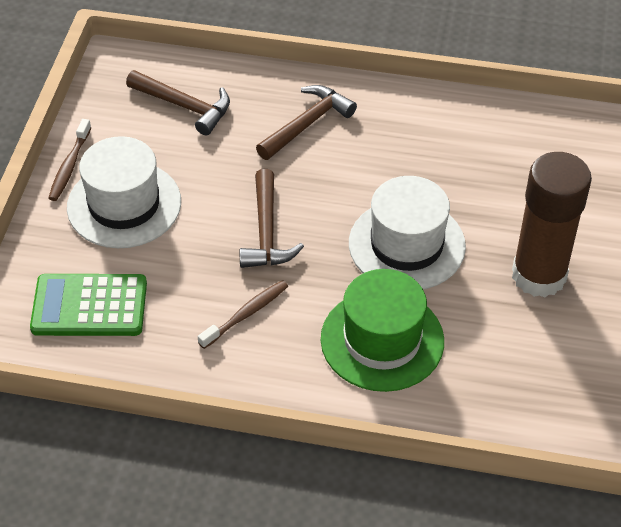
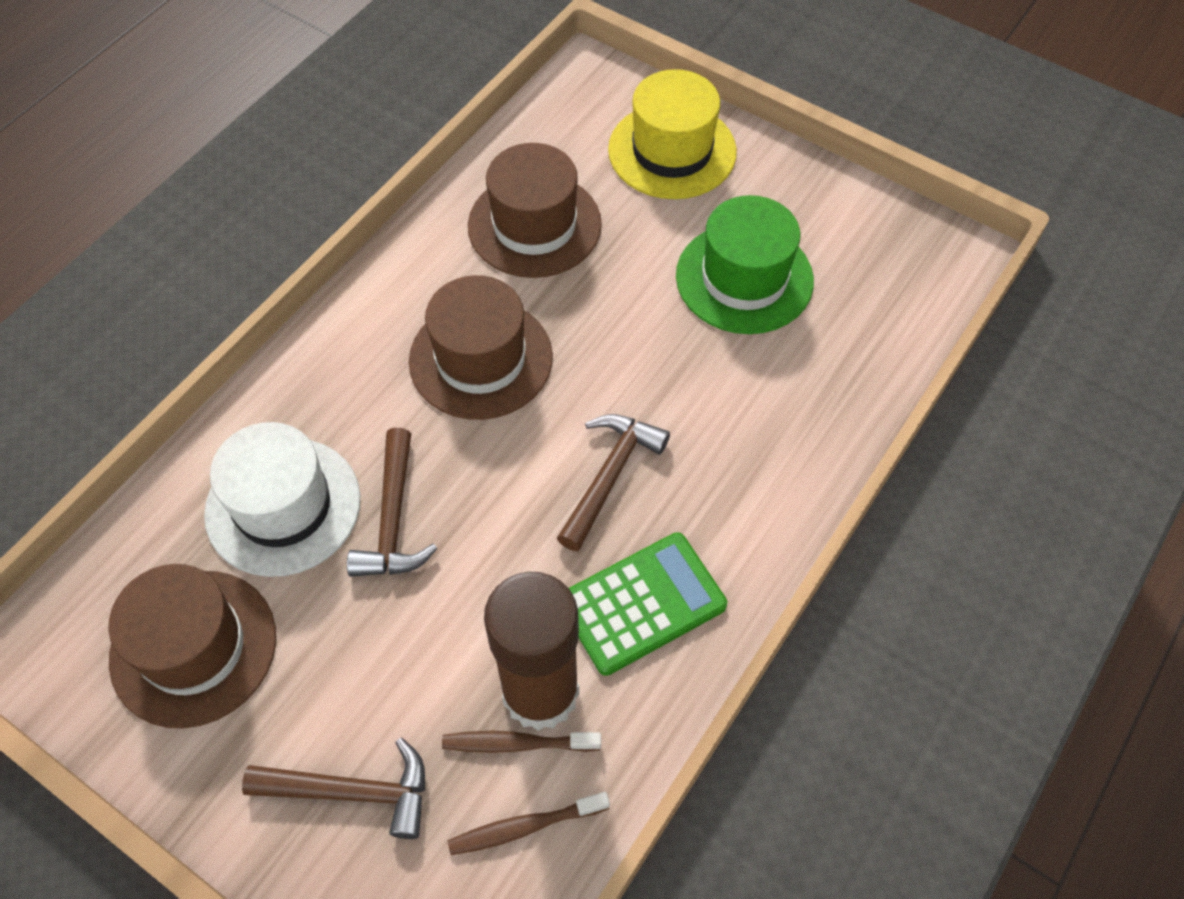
brown hat: none = 0 -> [108,564,276,728] [409,275,553,420] [468,143,602,278] = 3
white hat: [67,136,181,248] [349,176,466,289] = 2 -> [204,422,361,577] = 1
yellow hat: none = 0 -> [608,69,737,199] = 1

